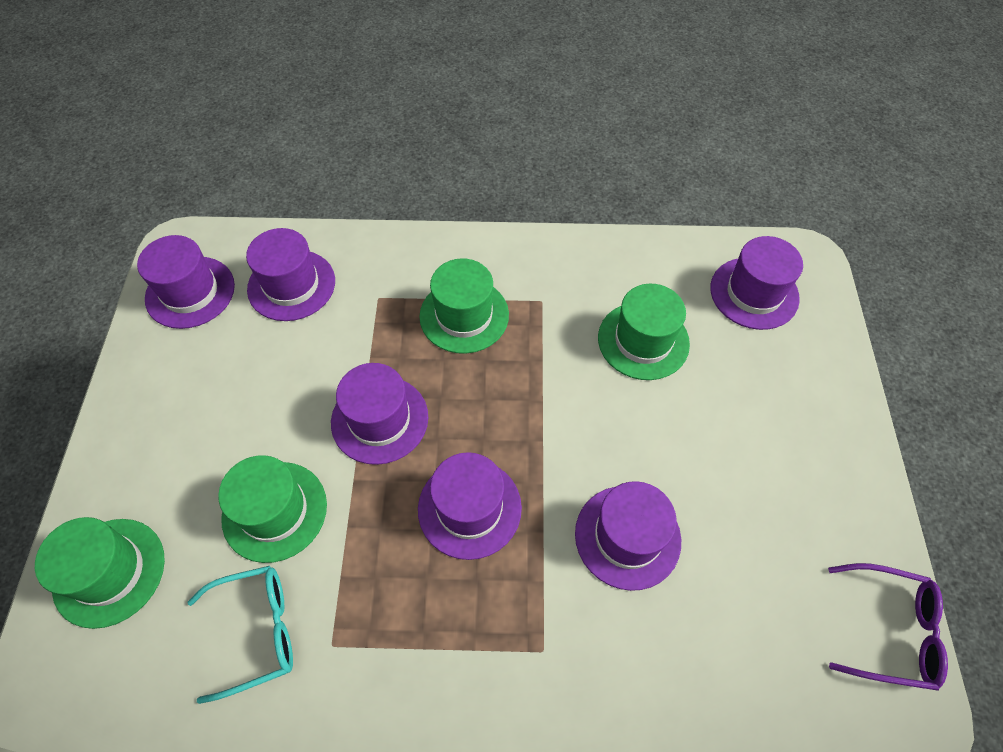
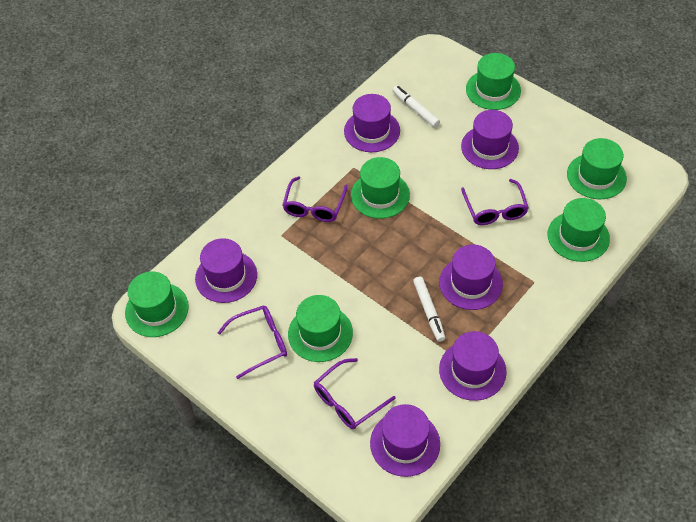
green hat: [35,517,165,629] [218,455,327,563] [419,258,509,354] [598,284,690,380] = 4 -> [125,271,189,337] [288,295,353,362] [351,157,410,219] [466,53,521,110] [548,198,610,262] [567,138,627,199] = 6
purple glasses: [828,563,948,691] = 1 -> [217,305,287,379] [282,176,348,222] [314,358,396,429] [461,179,529,225] = 4
turquoise glasses: [188,566,293,704] = 1 -> none = 0
white marker: none = 0 -> [393,86,440,127] [413,277,446,342] = 2

